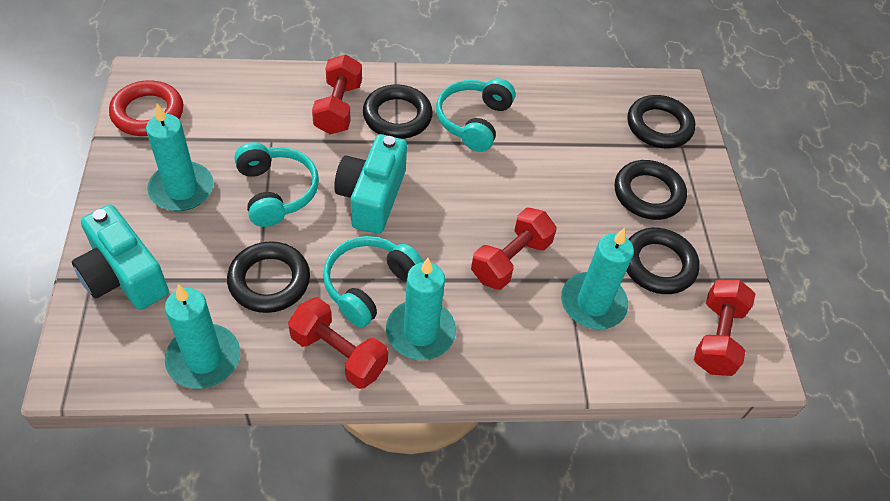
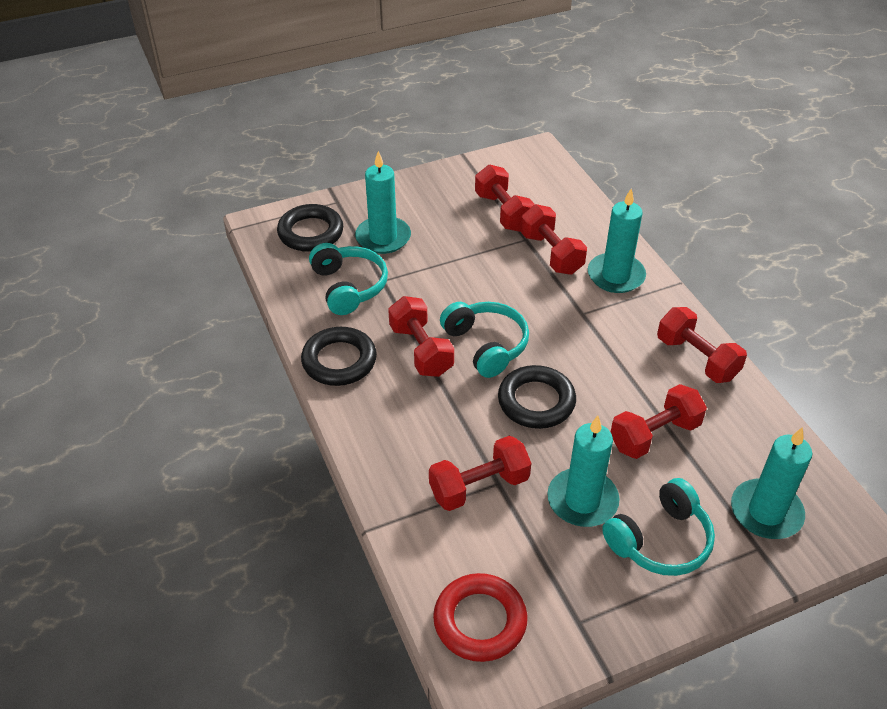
black ring: [227,241,310,313] [363,84,433,139] [615,160,687,220] [626,228,700,294] [627,95,695,149] = 5 -> [277,204,343,252] [301,327,377,386] [498,365,576,429] = 3
red dumbbell: [288,298,388,389] [312,54,362,134] [471,207,556,290] [694,279,755,376] = 4 -> [388,296,454,377] [429,436,531,511] [475,165,535,232] [520,204,587,275] [611,384,707,459] [657,307,747,383] = 6
turquoise camera: [72,204,169,310] [334,134,407,234] = 2 -> none = 0

